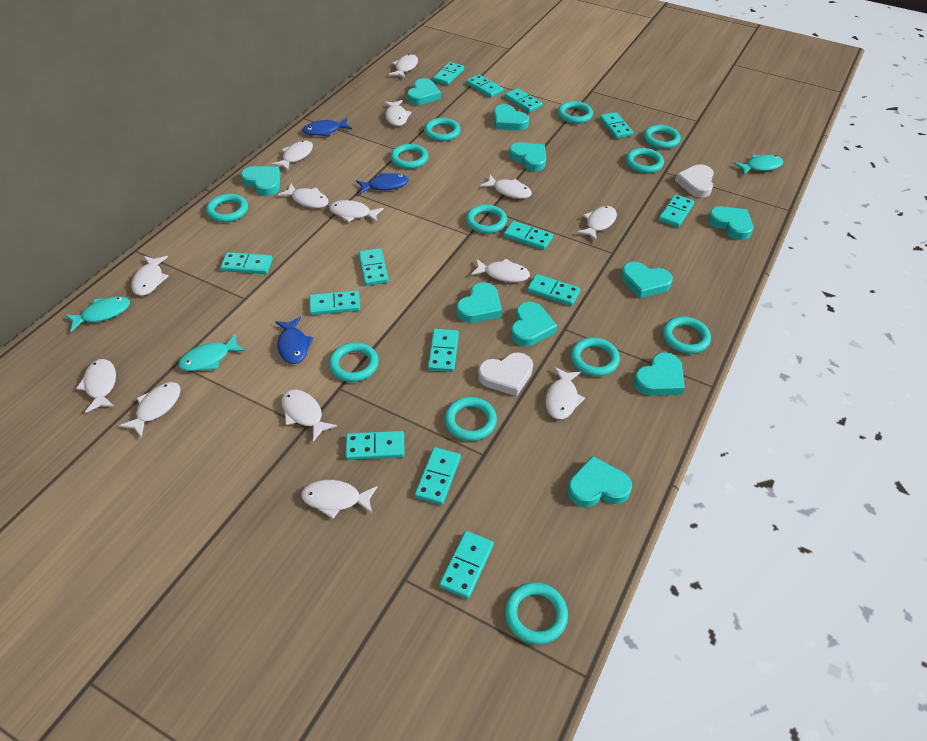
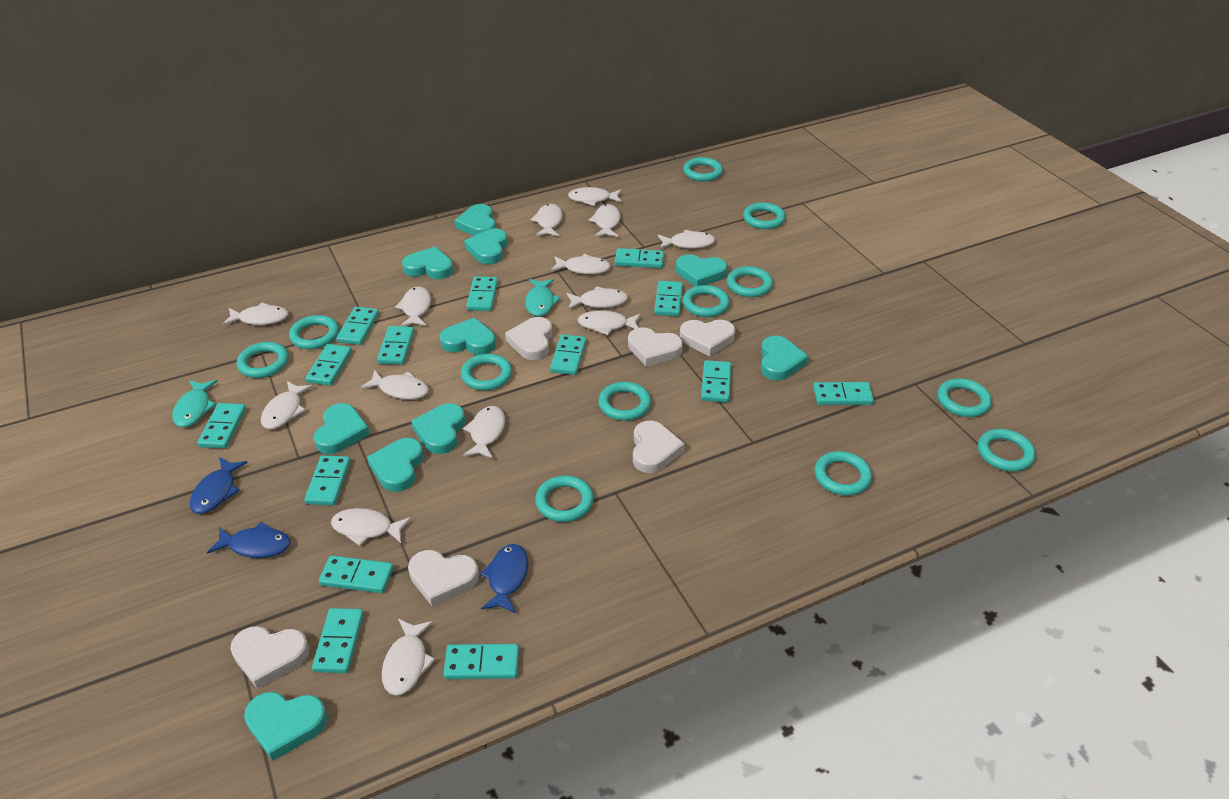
turquoise fish: [65,296,130,332] [178,334,246,371] [733,155,783,175] = 3 -> [172,380,218,427] [525,279,561,316] = 2
white heart: [478,352,533,396] [675,164,714,197] = 2 -> [230,626,309,689] [408,550,479,607] [505,317,552,360] [628,327,683,366] [633,421,685,473] [680,320,735,356] = 6

